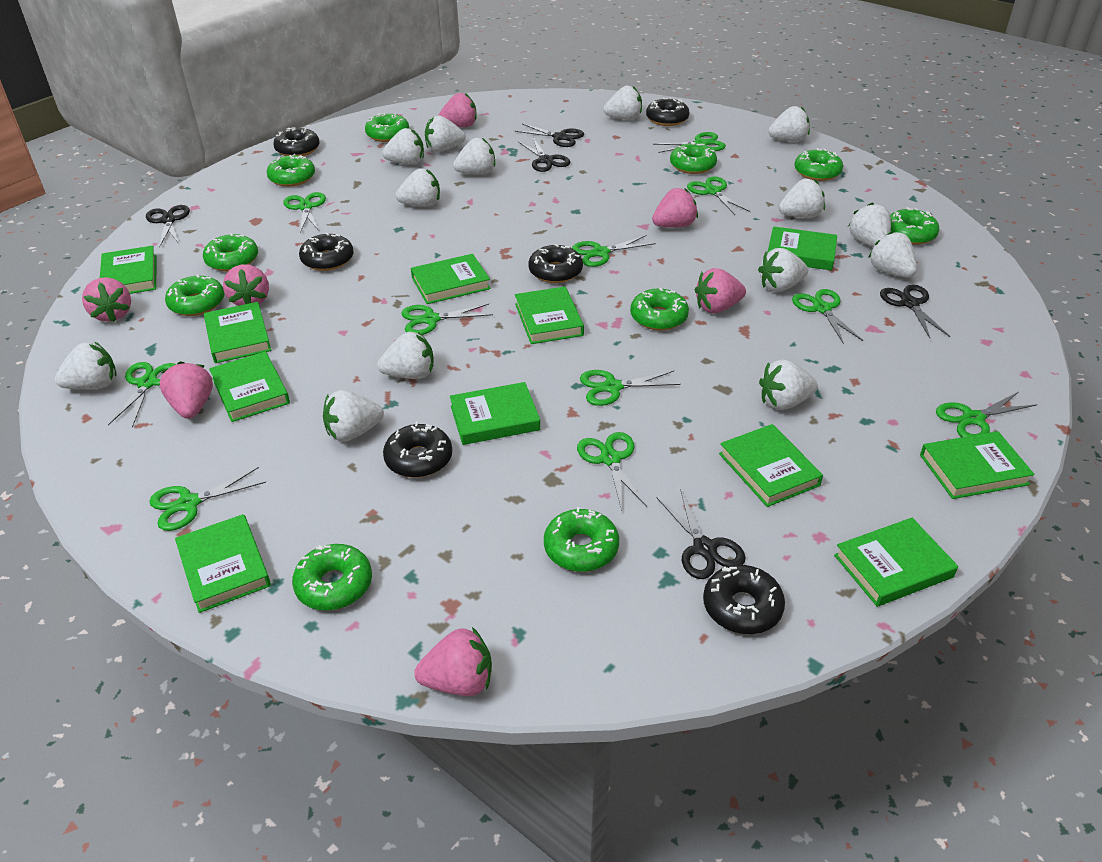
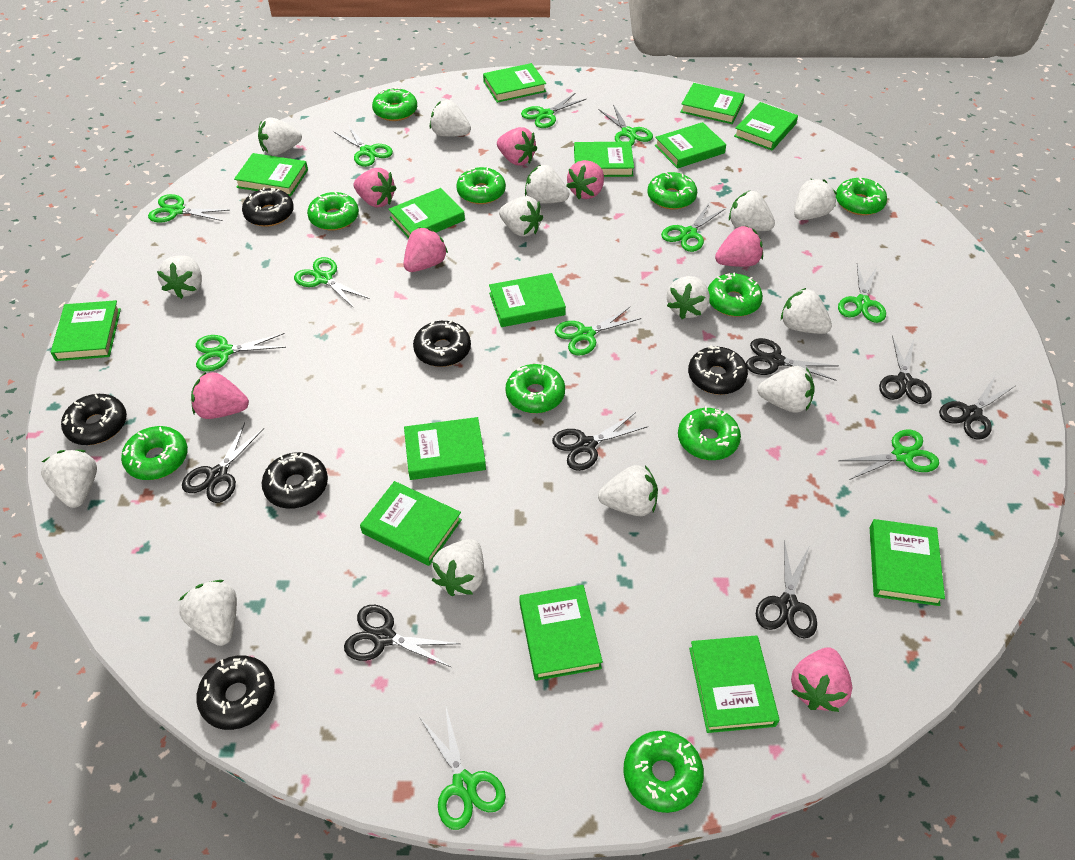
black scissors: [146,205,190,248] [515,124,584,147] [518,138,570,172] [657,489,746,579] [880,285,951,338] = 5 -> [182,423,264,503] [344,605,461,668] [552,412,648,471] [746,338,838,381] [756,540,817,638] [879,335,932,404] [939,376,1015,440] = 7
green book: [100,246,156,294] [175,514,271,613] [204,302,271,363] [209,351,290,422] [411,254,491,304] [450,382,540,445] [515,287,584,344] [719,424,823,507] [767,227,837,270] [834,518,958,607] [920,431,1034,499] = 11 -> [51,300,121,361] [234,153,308,196] [360,481,462,566] [388,188,465,238] [404,417,486,480] [483,63,546,103] [489,273,566,327] [519,585,603,681] [574,142,634,177] [655,122,726,169] [680,83,745,124] [689,635,780,733] [734,102,798,150] [870,519,945,606] = 14

